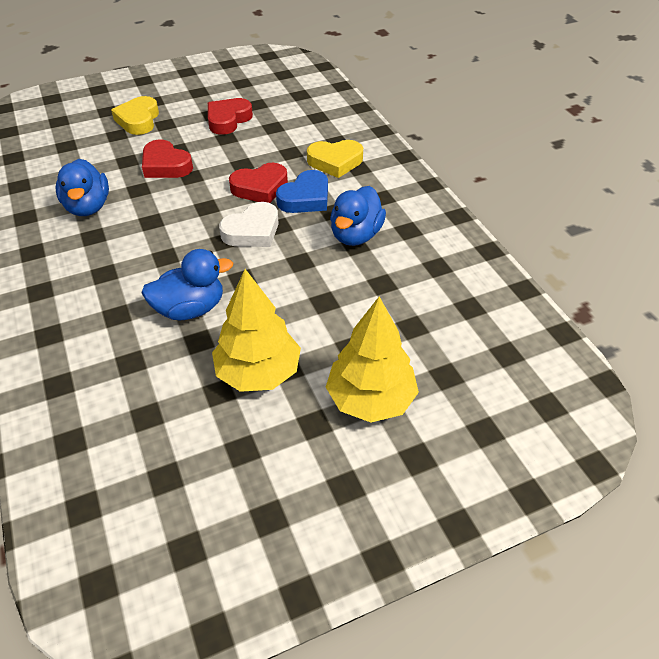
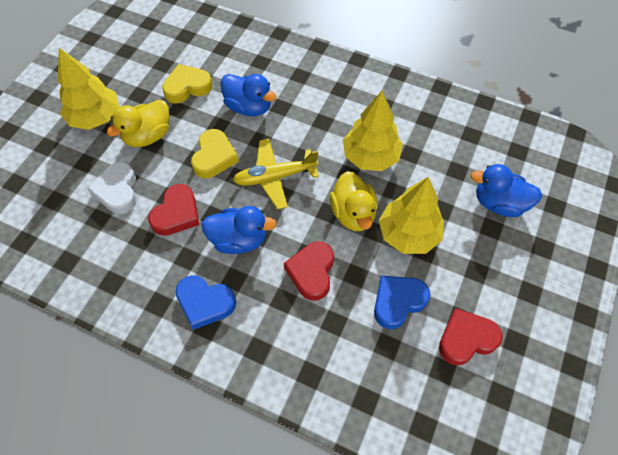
blue heart: [276,170,328,213] = 1 -> [176,275,236,330] [374,276,430,329] = 2
yellow duck: none = 0 -> [107,100,169,147] [330,171,378,231] = 2
yellow plane: none = 0 -> [233,139,319,209] = 1
yellow tree: [212,269,301,392] [326,297,419,422] = 2 -> [58,48,119,130] [343,91,403,171] [379,177,444,254] = 3

